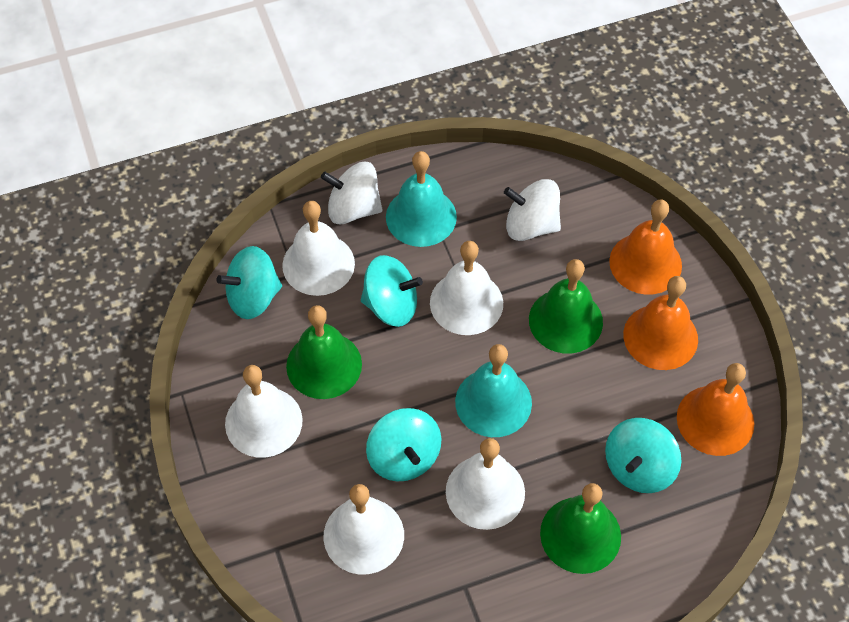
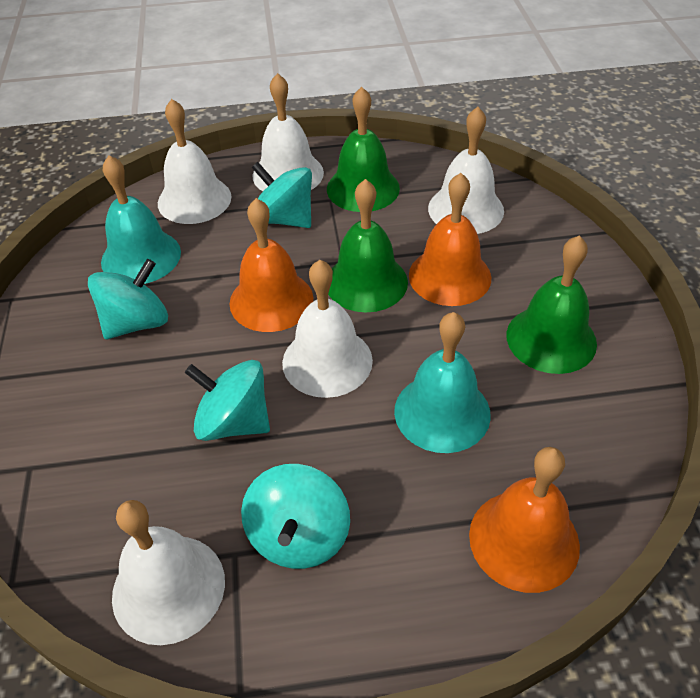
white spinning top: [321,162,383,224] [504,179,561,241] = 2 -> none = 0

